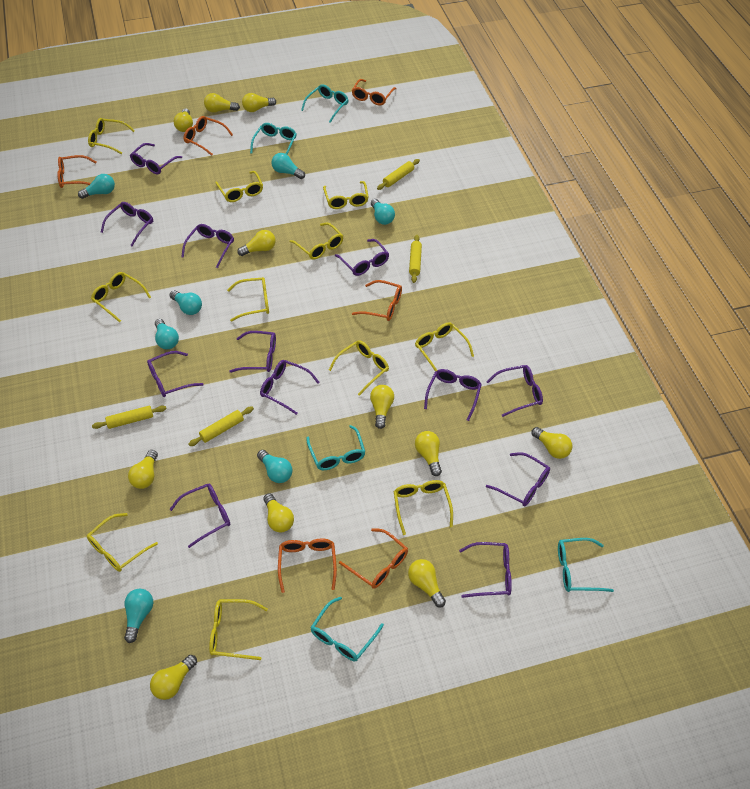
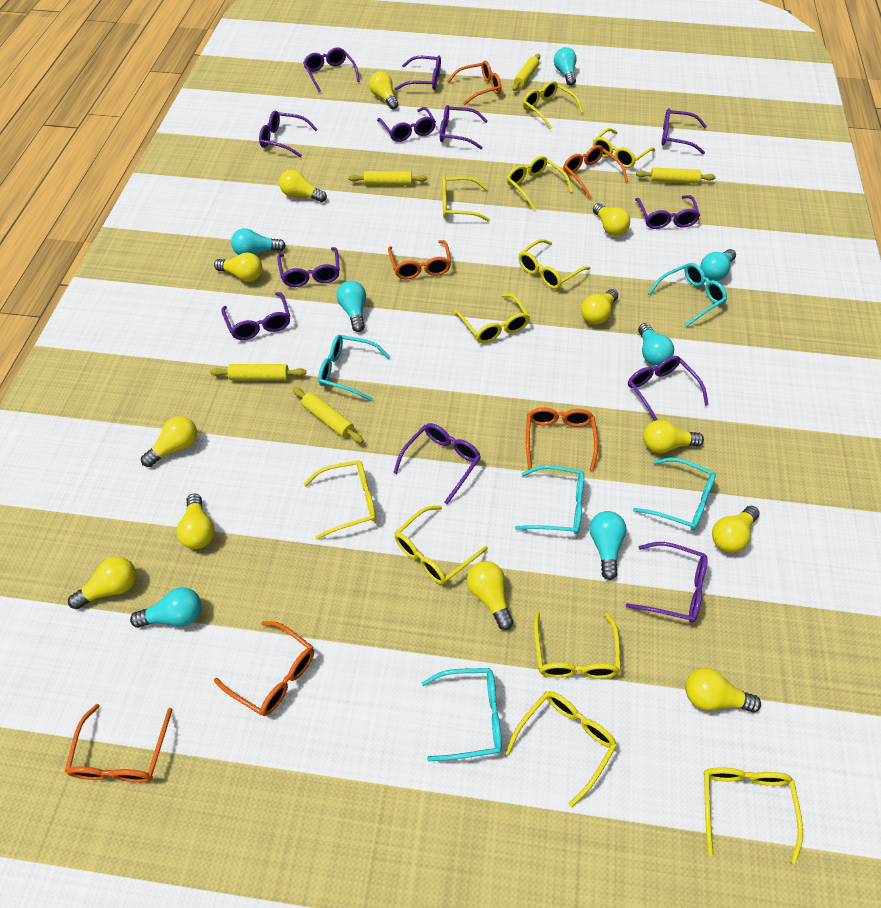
yellow light bulb: [128,450,158,489] [150,655,197,700] [174,108,193,132] [204,93,240,113] [237,230,276,256] [242,93,276,112] [263,493,294,532] [370,385,394,429] [408,559,446,607] [415,431,442,476] [531,427,572,459] = 11 -> [68,557,136,609] [141,416,197,467] [177,494,215,549] [214,252,262,282] [279,170,327,202] [369,71,399,109] [467,561,513,630] [581,289,618,325] [593,203,630,236] [643,420,704,453] [685,668,761,713] [712,506,760,553] = 12
yellow rolling pin: [92,406,166,429] [189,407,254,446] [377,159,420,190] [409,235,422,283] = 4 -> [210,364,306,380] [293,387,364,443] [349,171,427,185] [512,54,540,91] [636,168,716,184] = 5

